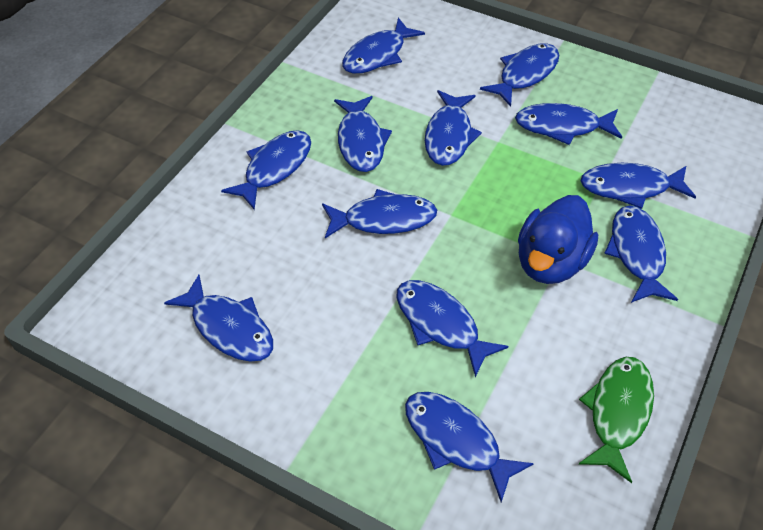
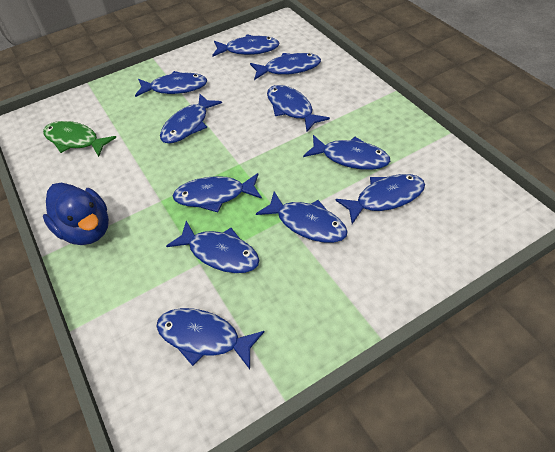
blue fish: [164,274,273,362] [221,130,311,210] [322,189,437,238] [334,96,392,172] [342,18,425,74] [397,280,509,377] [405,392,534,503] [425,90,482,166] [480,43,559,107] [515,103,622,145] [581,163,696,209] [604,206,678,303] = 12 -> [135,71,207,97] [156,308,264,369] [160,94,222,144] [166,221,259,273] [173,173,262,212] [212,34,280,57] [250,53,321,80] [256,191,348,243] [267,85,330,132] [303,135,391,170] [335,174,425,224] = 11

